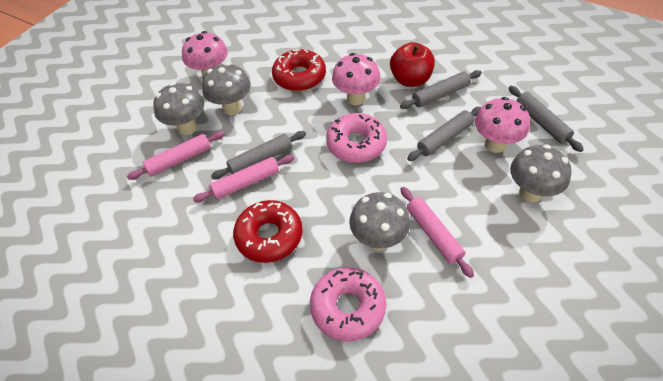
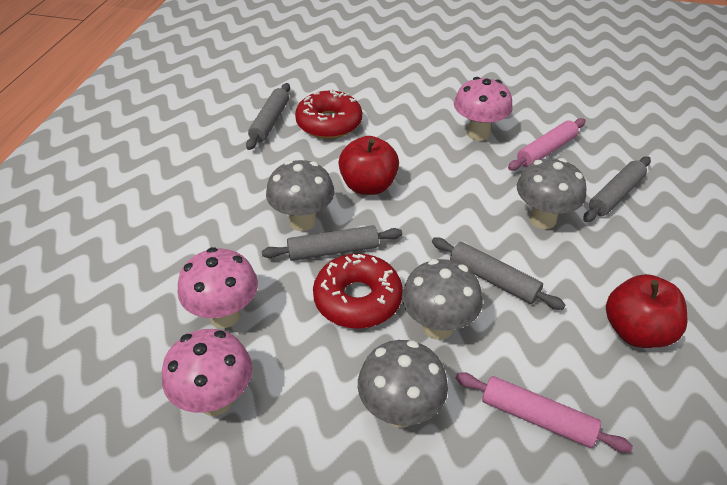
pink donut: [310,267,386,341] [326,113,387,163] = 2 -> none = 0
pink rolling pin: [127,131,225,180] [193,155,294,202] [401,187,474,278] = 3 -> [455,372,633,453] [508,118,585,171] = 2
red apple: [390,42,435,87] = 1 -> [338,136,399,195] [606,274,687,348] = 2

